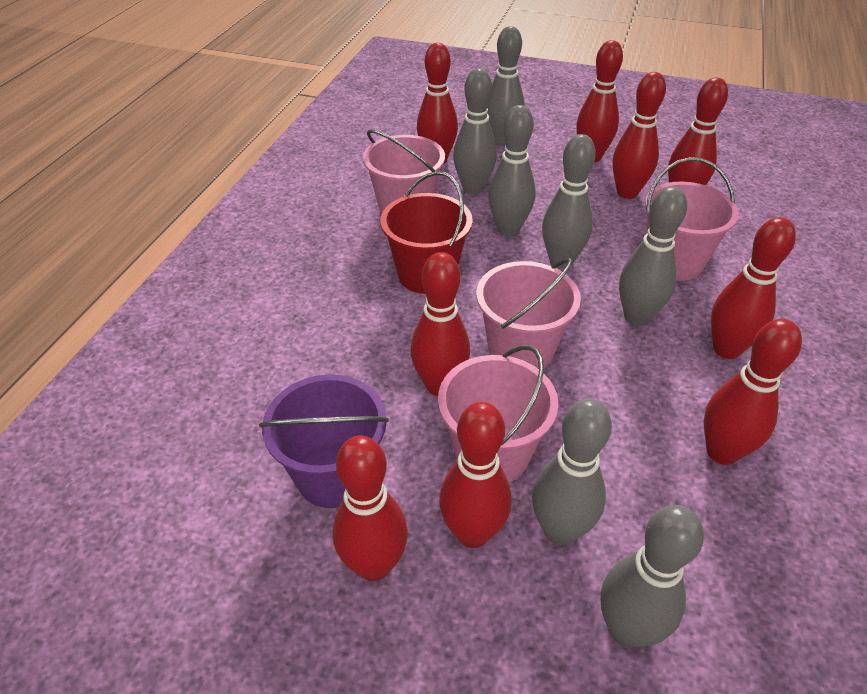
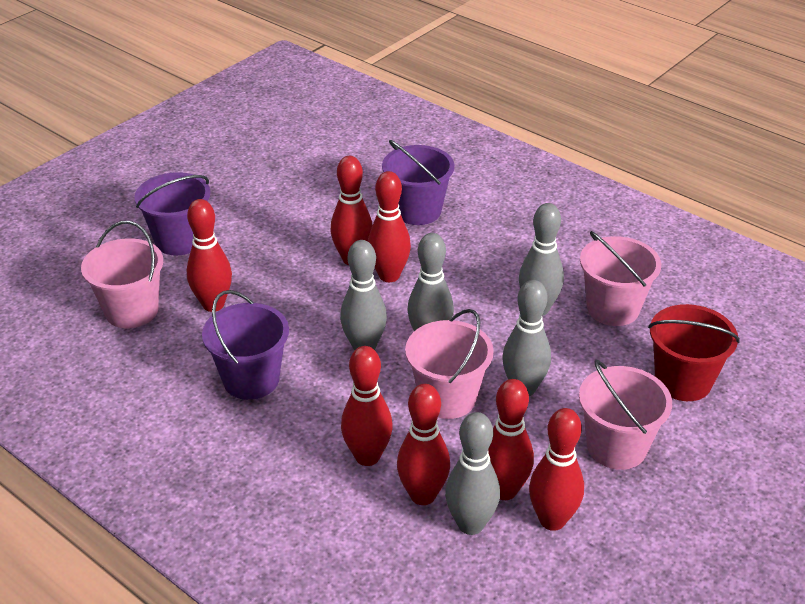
grey bowling pin: [453,68,497,195] [487,26,525,146] [488,105,536,236] [532,399,612,545] [542,134,596,269] [601,505,704,648] [619,186,687,326] = 7 -> [340,240,387,351] [407,233,454,331] [445,412,500,535] [502,280,551,396] [519,203,564,316] = 5
purple bucket: [259,374,389,508] = 1 -> [134,172,210,255] [202,290,289,400] [382,140,454,225] = 3
red bowling pin: [333,435,408,581] [410,252,470,396] [417,43,458,163] [439,402,511,548] [576,40,623,162] [613,72,666,199] [668,77,728,185] [704,319,802,465] [711,217,796,359] = 9 -> [187,199,232,312] [330,156,373,265] [341,346,393,466] [368,171,411,282] [397,384,450,505] [488,379,534,500] [529,408,584,531] = 7

